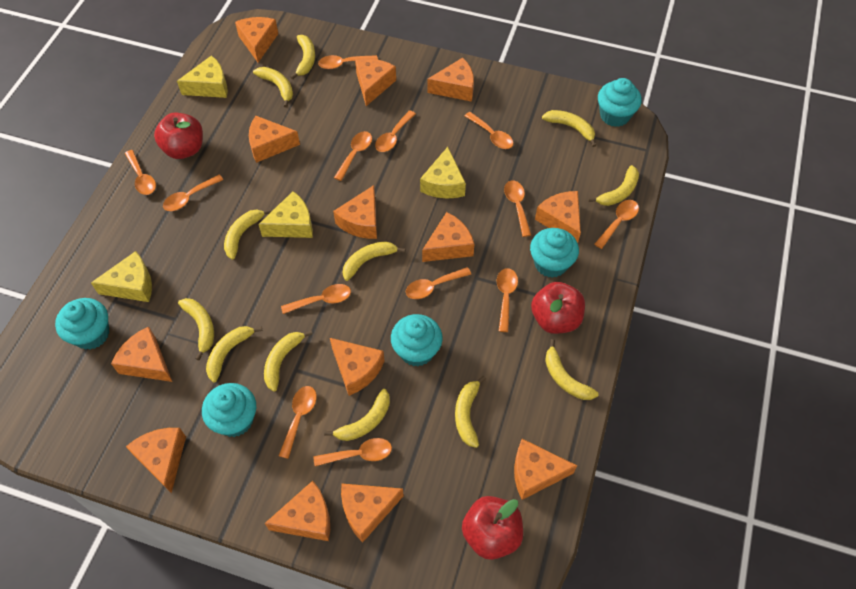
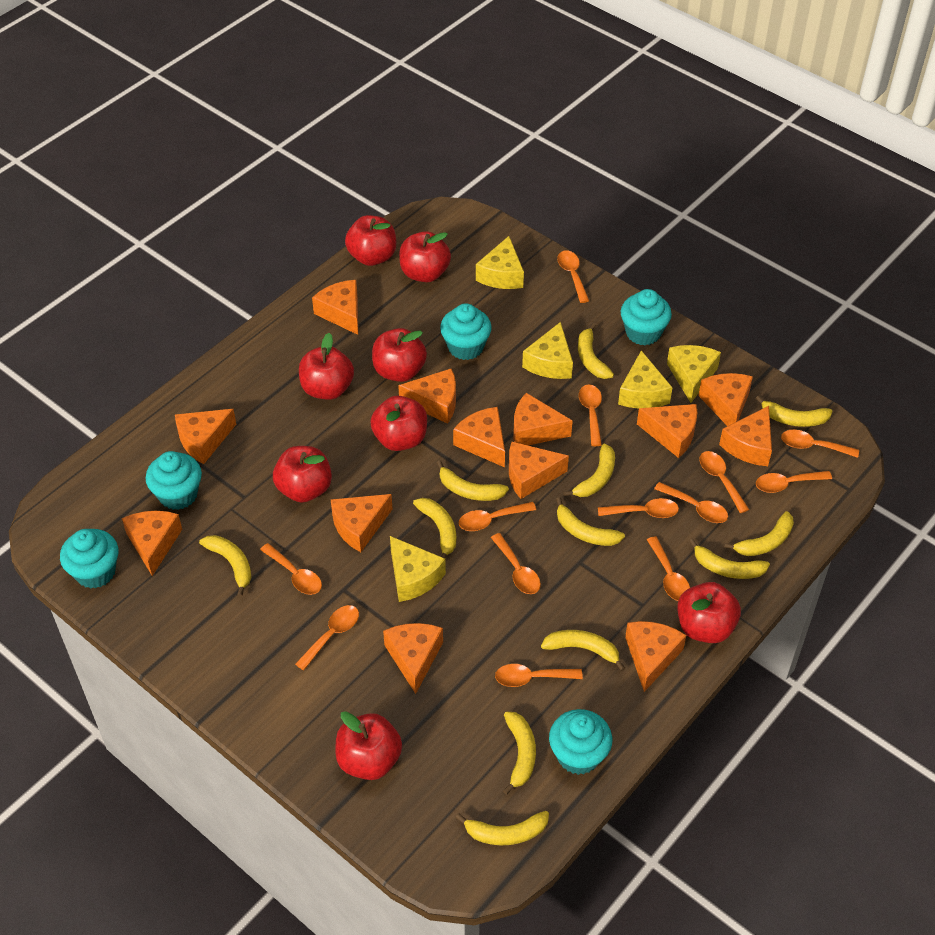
red apple: [154,113,203,159] [462,496,523,560] [531,282,585,334] = 3 -> [273,446,332,502] [299,333,354,400] [335,711,402,780] [345,215,396,266] [370,396,427,451] [372,328,427,382] [399,231,451,282] [677,582,741,643] = 8
yellow cheese: [91,251,152,302] [177,55,228,98] [258,191,313,238] [420,147,466,199] = 4 -> [390,536,446,602] [476,236,524,289] [522,322,573,379] [618,350,673,409] [667,345,721,403] = 5

